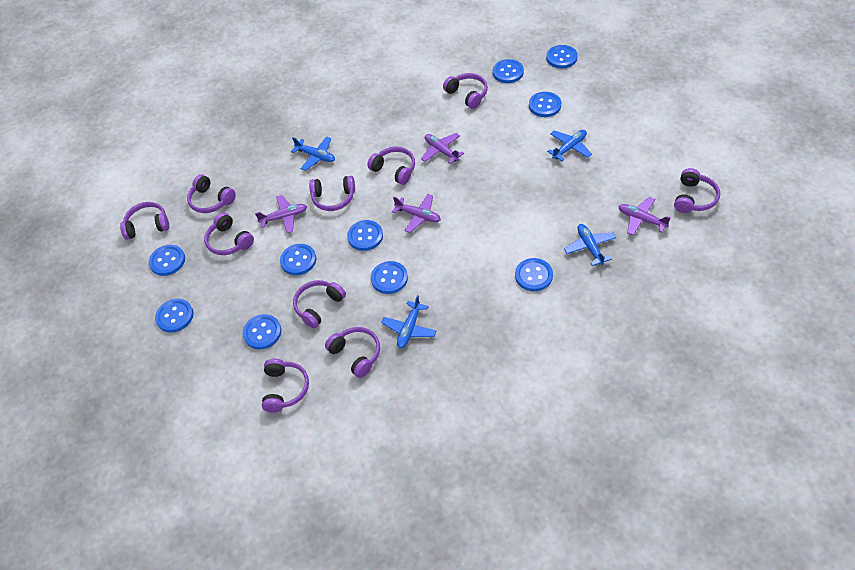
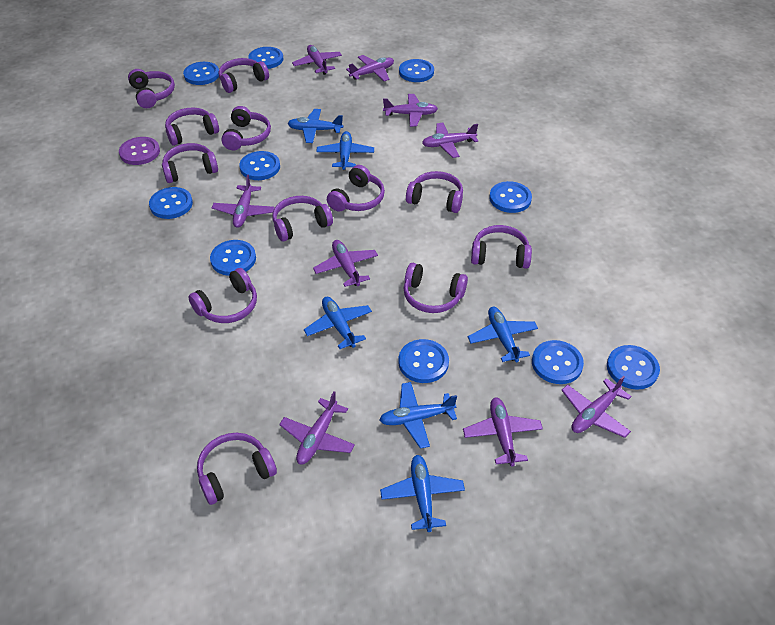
blue plane: [291,136,335,171] [381,295,436,349] [547,130,592,161] [564,224,616,266] = 4 -> [288,109,343,143] [304,297,372,349] [316,131,374,170] [380,382,457,449] [380,455,465,532] [468,307,538,363] = 6
purple button: none = 0 -> [119,137,160,165] = 1
purple headphones: [120,202,169,240] [187,174,236,213] [204,213,254,255] [262,358,309,412] [293,280,346,328] [309,176,355,211] [325,327,380,378] [367,147,415,185] [443,73,488,109] [674,168,720,213] = 10 -> [128,69,175,108] [162,143,218,183] [165,107,219,146] [188,268,257,323] [197,433,277,505] [219,58,269,93] [221,106,271,150] [272,196,333,241] [327,165,385,212] [404,263,468,313] [406,171,463,213] [471,225,532,269] = 12
purple plane: [255,195,307,233] [392,194,441,233] [421,133,464,164] [618,197,671,236] = 4 -> [212,175,274,228] [279,391,355,464] [292,45,342,75] [313,240,378,287] [346,55,394,81] [383,94,438,127] [422,123,478,158] [463,397,543,467] [561,375,631,438] = 9

